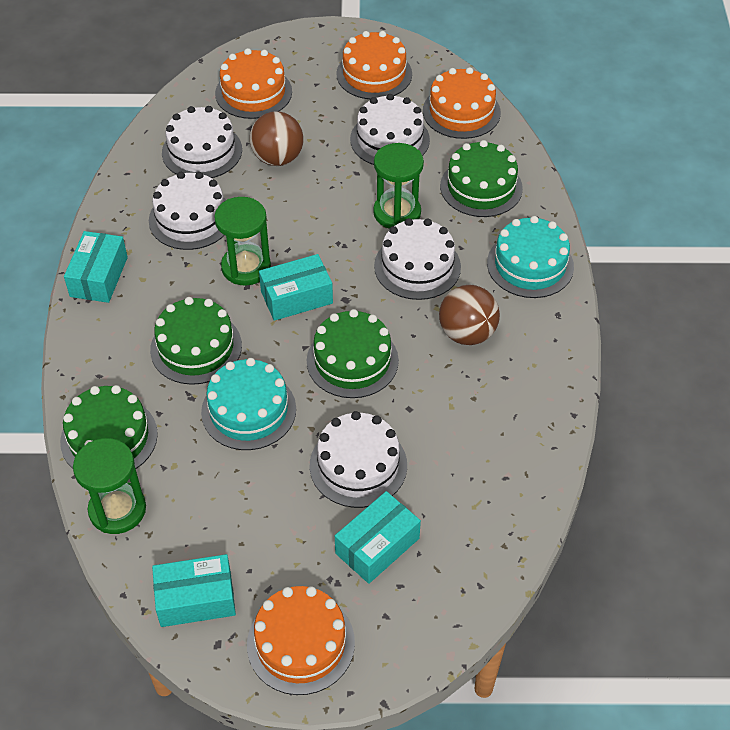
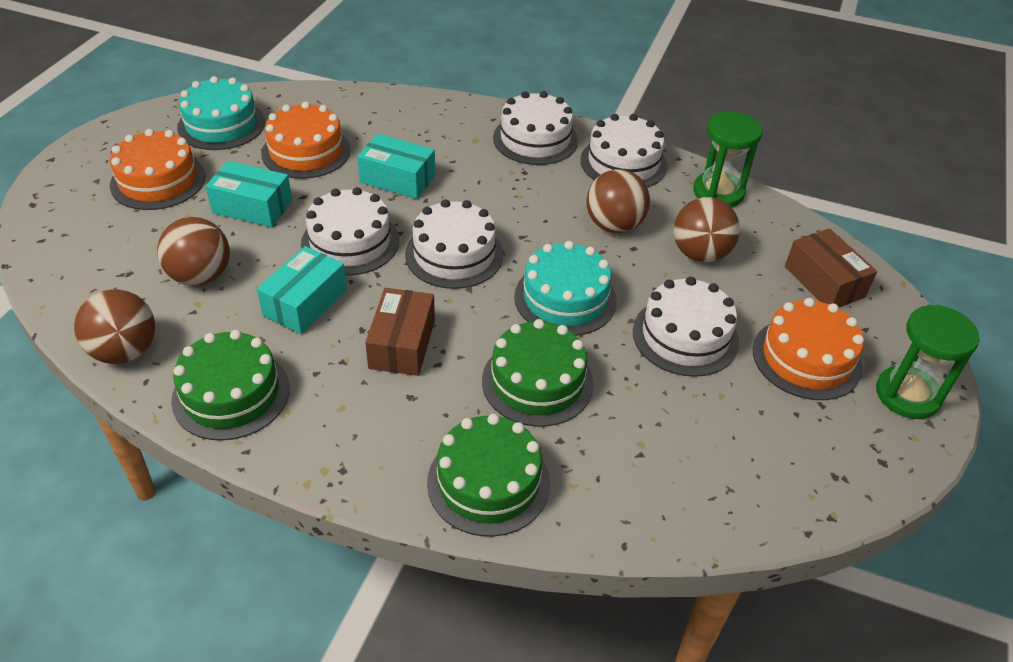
brown ball: [250,111,304,166] [439,285,500,345] = 2 -> [74,290,155,364] [157,217,230,286] [586,169,650,233] [674,197,740,262] = 4
brown box: none = 0 -> [365,288,435,376] [785,229,877,307] = 2
green cake: [60,385,158,469] [150,297,242,385] [307,309,399,398] [440,140,523,217] = 4 -> [171,330,290,441] [427,414,550,537] [482,319,594,427] = 3
green hourglass: [73,438,146,534] [214,197,271,286] [373,143,424,229] = 3 -> [693,112,762,207] [876,305,980,419] = 2
orange cake: [215,48,292,119] [247,586,355,695] [336,31,412,99] [423,67,501,139] = 4 -> [110,129,206,210] [261,101,351,179] [753,298,864,400] = 3
turquoise box: [64,231,128,303] [152,554,236,627] [259,254,333,321] [335,491,421,584] = 4 -> [205,161,292,227] [257,246,347,334] [357,134,435,199] = 3

